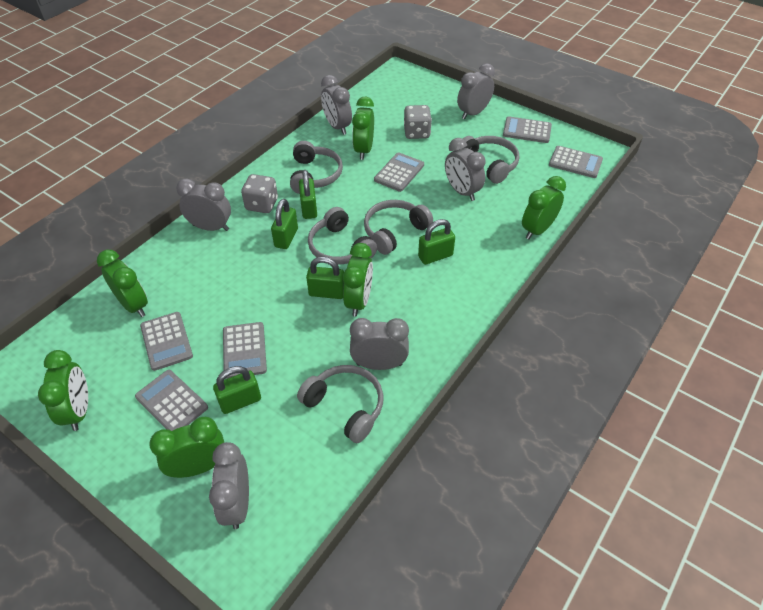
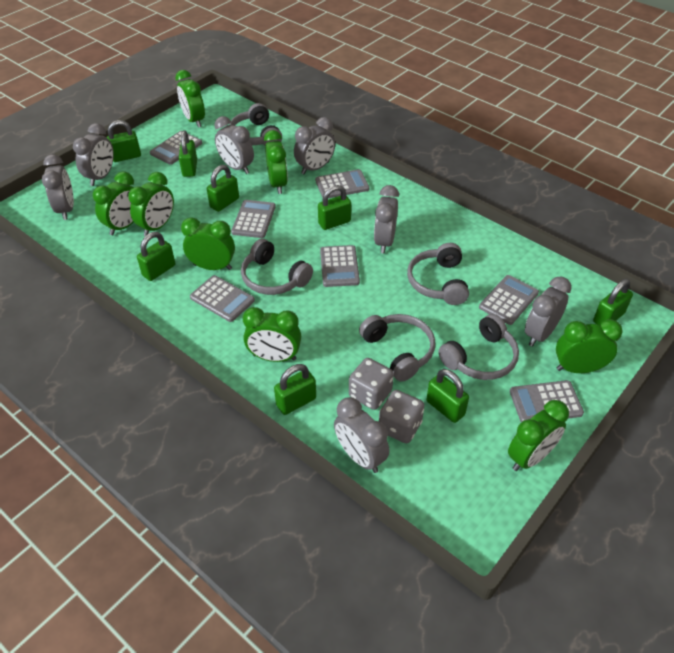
green clock: [38,350,88,431] [97,250,148,317] [149,417,224,478] [343,243,373,317] [352,96,374,160] [522,176,566,240] = 6 -> [93,171,134,235] [128,172,174,236] [175,70,205,128] [181,217,235,270] [243,307,301,362] [264,130,288,194] [508,400,569,471] [556,319,623,373] = 8
green padlock: [213,366,261,414] [271,199,298,249] [299,170,317,219] [306,257,344,299] [418,219,455,265] = 5 -> [106,120,141,162] [137,232,175,281] [179,131,197,177] [207,165,239,212] [274,364,316,415] [318,185,351,230] [426,369,469,423] [593,279,633,325] = 8
grey calculator: [135,370,208,431] [140,312,193,371] [223,322,267,379] [374,152,424,192] [503,117,552,143] [549,146,603,178] = 6 -> [150,131,202,165] [190,275,255,322] [231,200,276,238] [315,169,369,198] [320,245,360,287] [479,275,539,325] [510,380,584,422] = 7
grey clock: [176,178,231,231] [209,442,249,529] [321,75,352,135] [350,318,409,370] [445,138,486,201] [457,63,495,120] = 6 -> [42,154,74,220] [73,123,114,186] [215,116,254,174] [294,117,335,175] [334,397,390,473] [374,185,399,253] [525,276,572,347] = 7

